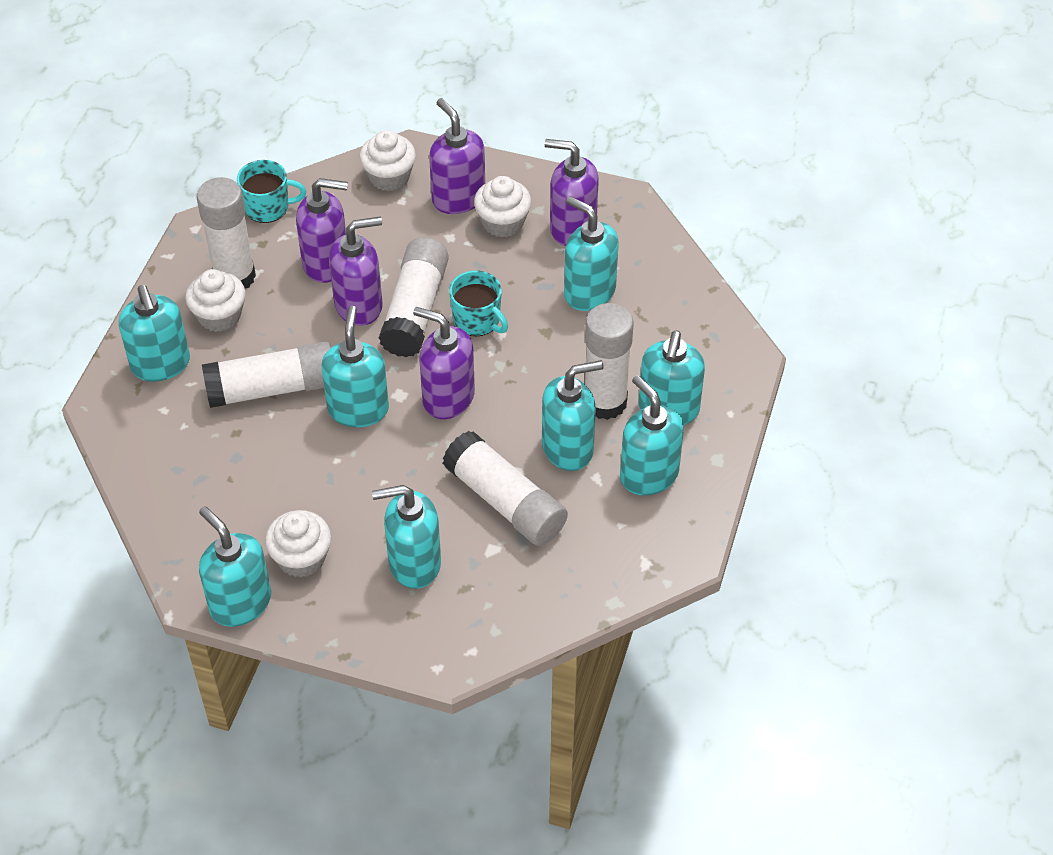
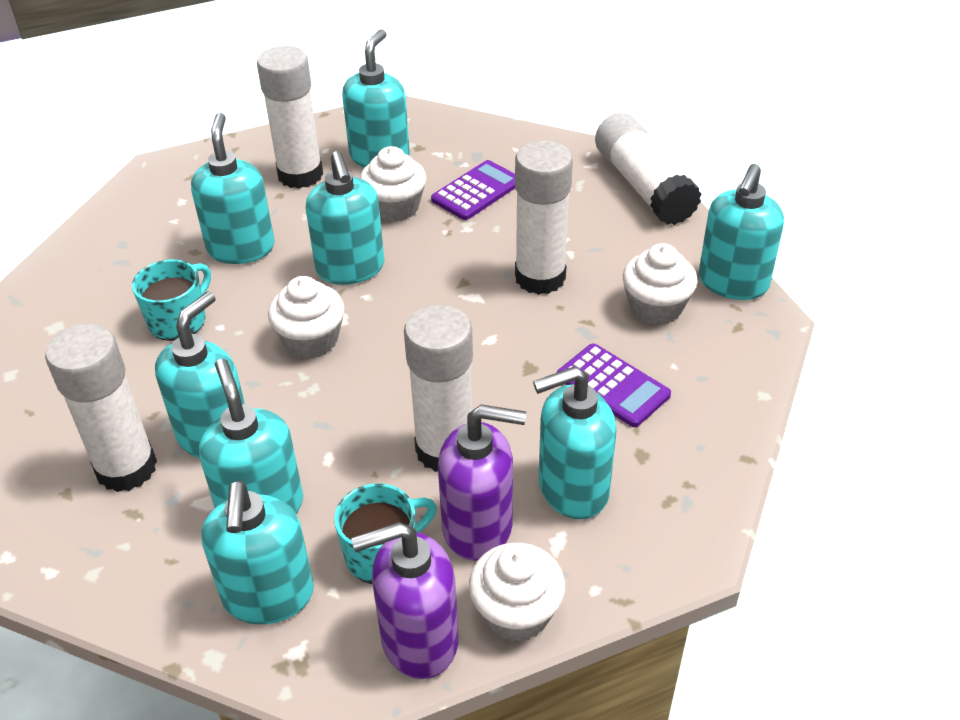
purple calculator: none = 0 -> [431,160,515,220] [557,343,671,427] = 2
purple soap dispenser: [296,178,348,283] [329,217,383,326] [413,307,475,419] [429,98,485,214] [545,139,599,246] = 5 -> [351,522,458,679] [438,405,526,561] = 2

